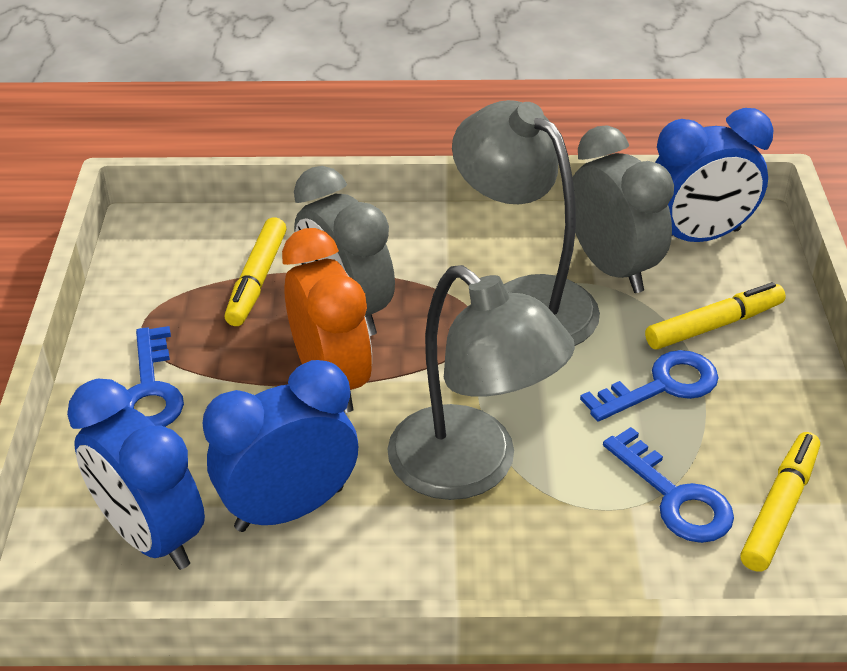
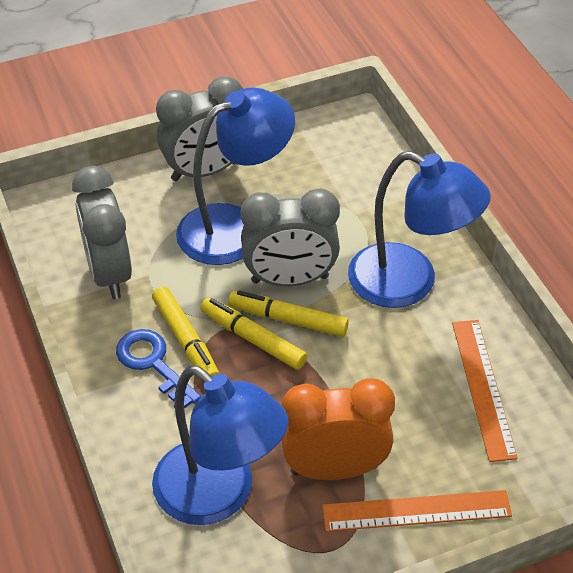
blue clock: [67,379,205,570] [203,360,358,532] [655,108,773,242] = 3 -> none = 0
blue key: [126,326,184,427] [580,350,719,422] [603,427,734,543] = 3 -> [116,329,201,409] = 1
blue lamp: none = 0 -> [152,365,289,525] [176,87,295,265] [348,151,491,308] = 3
grey clock: [294,166,395,336] [573,125,674,293] = 2 -> [72,166,132,299] [156,76,243,181] [241,188,340,286] = 3
grey lamp: [388,265,575,500] [452,100,600,346] = 2 -> none = 0
orange ruler: none = 0 -> [322,490,512,532] [452,320,518,462] = 2

